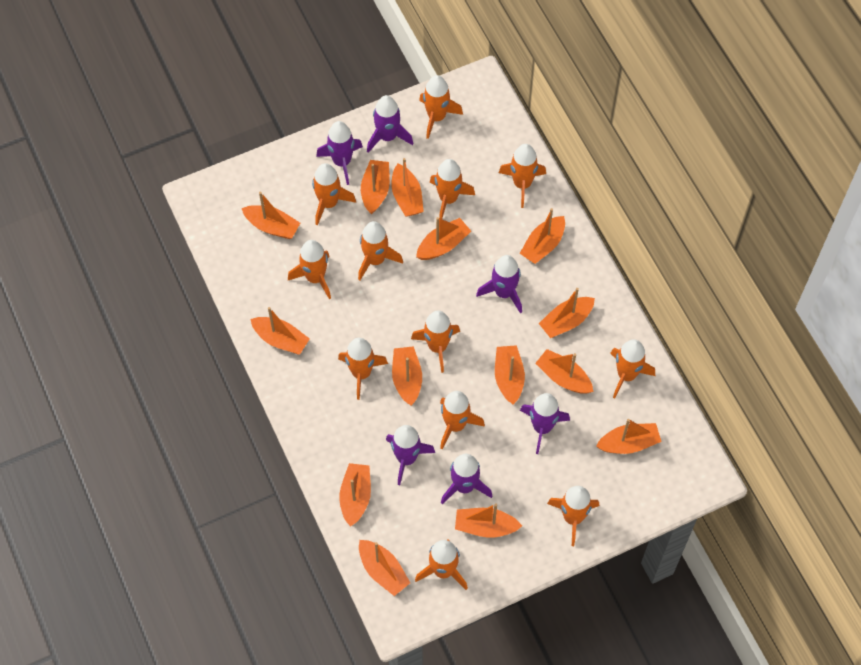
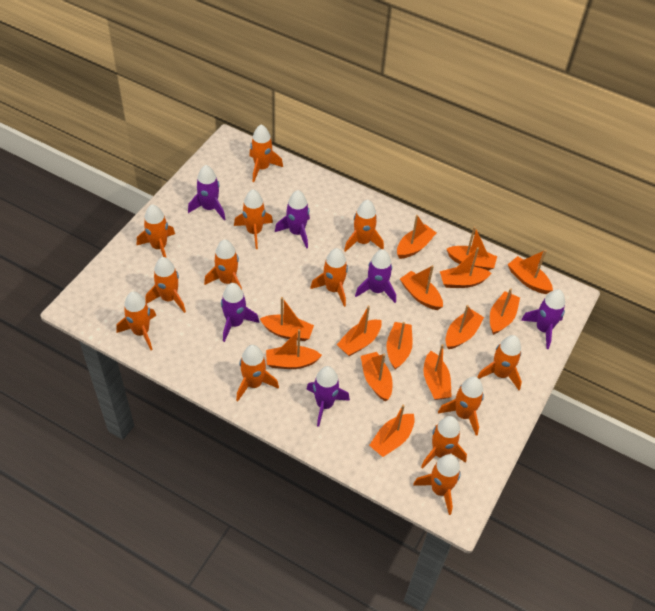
orange rocket: [288,240,331,299] [312,163,356,225] [338,338,388,400] [358,221,403,280] [411,310,460,373] [415,539,468,590] [419,75,463,139] [430,159,475,219] [440,391,485,449] [499,144,546,208] [547,486,599,546] [610,339,655,399] = 12 -> [116,291,156,350] [137,204,175,257] [146,257,186,313] [204,239,242,289] [234,189,273,249] [236,345,279,401] [249,124,283,182] [310,248,348,307] [344,200,384,252] [413,454,461,515] [421,416,467,469] [438,377,484,436] [477,335,522,390] = 13

